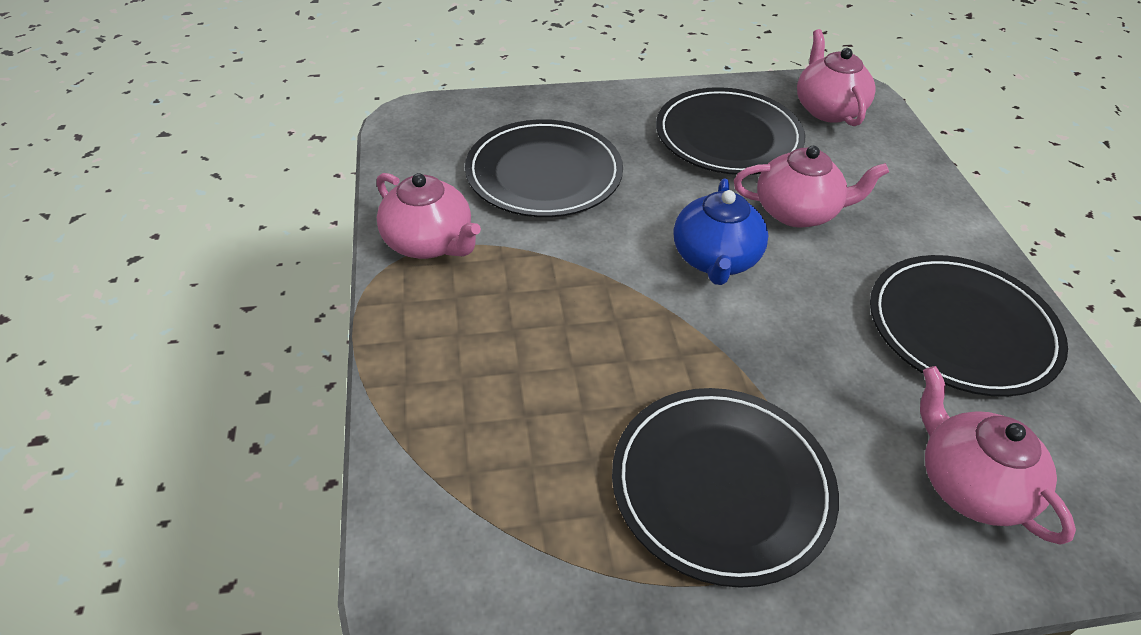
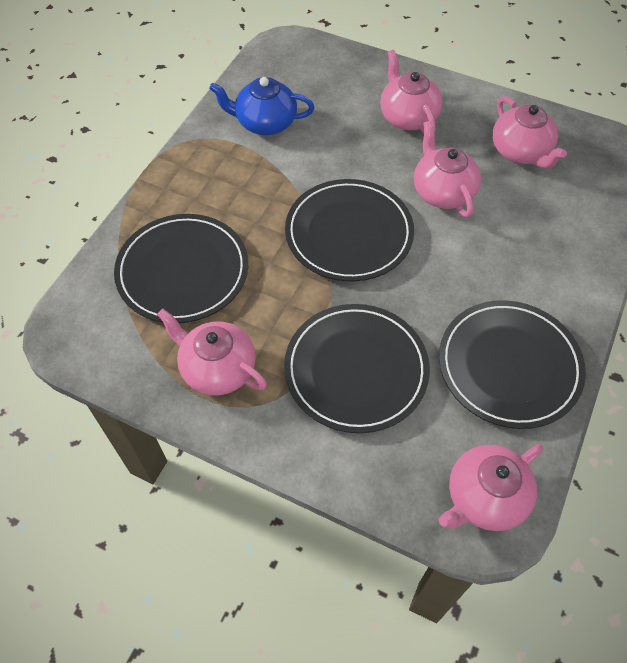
pink teapot: [376,173,481,259] [734,146,889,227] [797,29,876,126] [920,366,1076,545] = 4 -> [157,309,267,395] [380,50,443,134] [414,121,481,217] [439,444,543,531] [493,96,567,169] = 5

